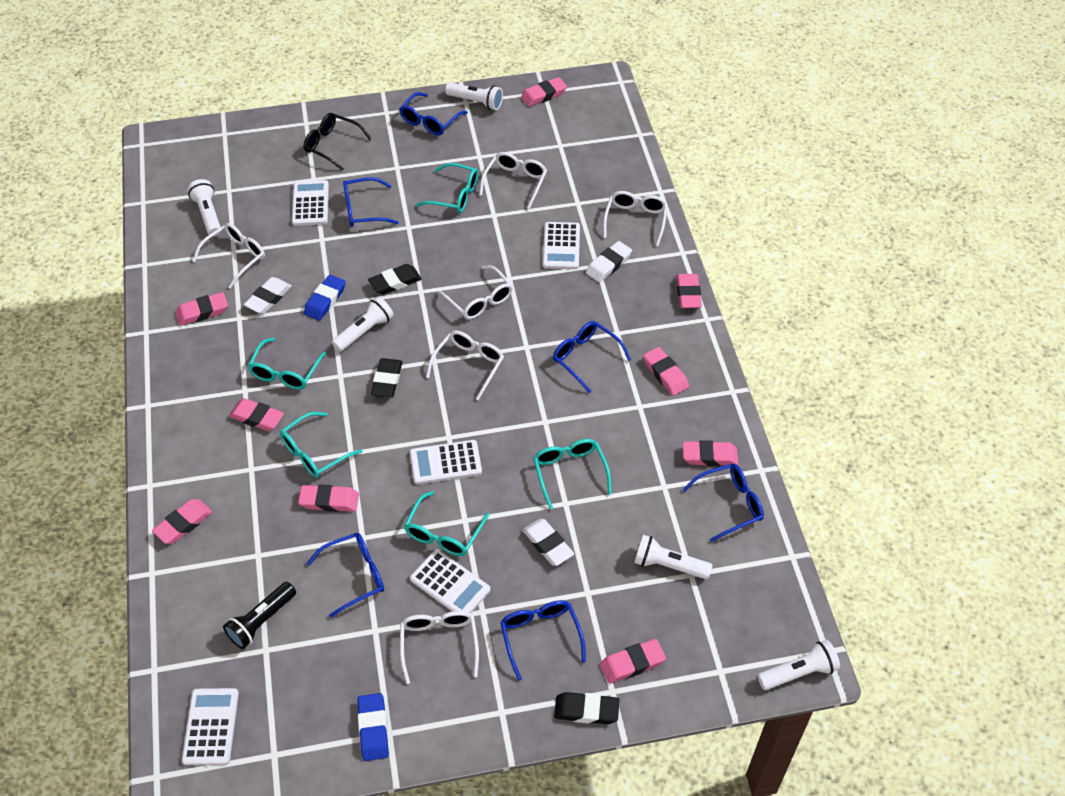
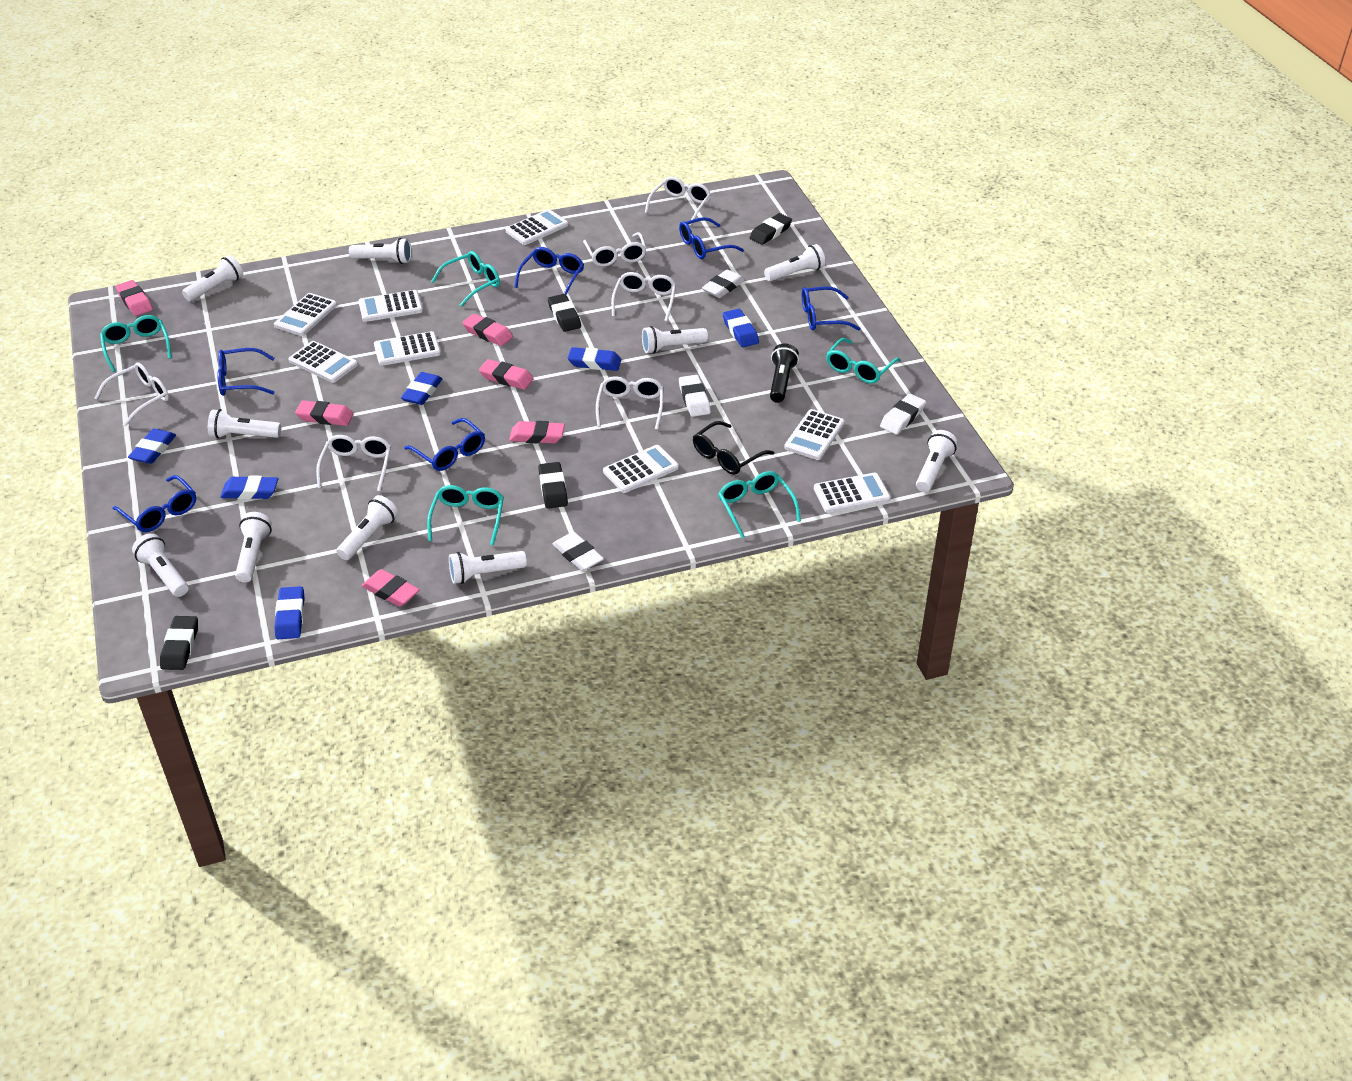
black eraser: [368,264,422,295] [370,358,402,398] [554,692,620,724] = 3 -> [160,616,198,670] [538,462,568,509] [548,294,581,332] [750,213,792,245] = 4
blue eraser: [304,275,346,321] [357,693,389,761] = 2 -> [128,429,176,464] [220,475,278,500] [274,586,305,639] [401,372,442,405] [568,347,621,371] [723,309,759,347] = 6
pink eraser: [152,499,212,544] [175,292,228,326] [229,398,284,431] [298,484,359,512] [521,77,567,107] [600,639,666,684] [643,347,689,396] [676,274,702,308] [683,440,738,466] = 9 -> [115,280,153,316] [295,400,353,426] [362,569,420,607] [462,313,513,346] [479,359,534,390] [509,421,565,444] = 6
white calculator: [182,688,239,765] [292,180,329,226] [410,440,482,484] [410,549,491,614] [543,222,580,269] = 5 -> [274,293,337,336] [288,341,358,383] [358,290,423,322] [374,331,441,366] [506,209,568,245] [603,445,679,493] [784,409,845,460] [814,473,891,513] = 8
white eraser: [244,277,292,314] [522,519,574,566] [586,241,632,282] = 3 -> [553,532,604,571] [679,375,711,417] [702,270,745,298] [880,394,926,435] = 4
white flashlight: [188,179,221,236] [332,297,394,352] [445,82,503,110] [634,535,712,579] [757,640,840,690] = 5 -> [132,533,188,597] [182,255,243,301] [208,409,281,438] [235,512,272,583] [336,495,398,560] [349,238,412,264] [449,551,527,584] [642,326,708,354] [764,244,826,281] [916,430,958,492] = 10

